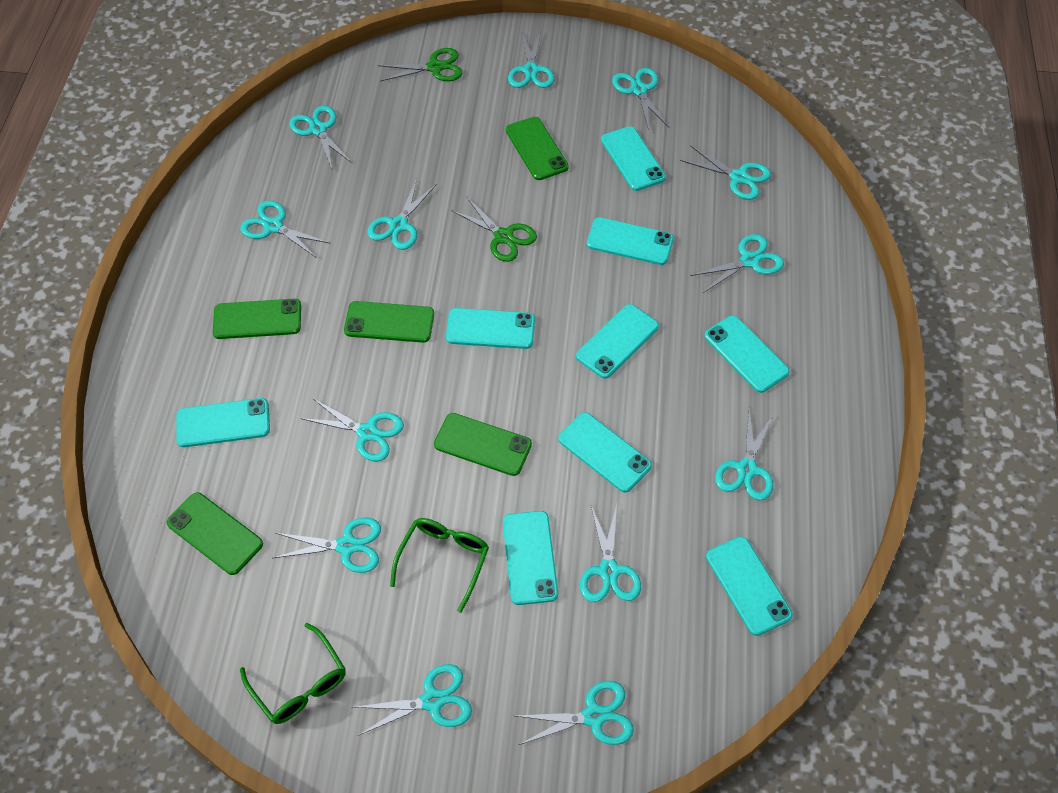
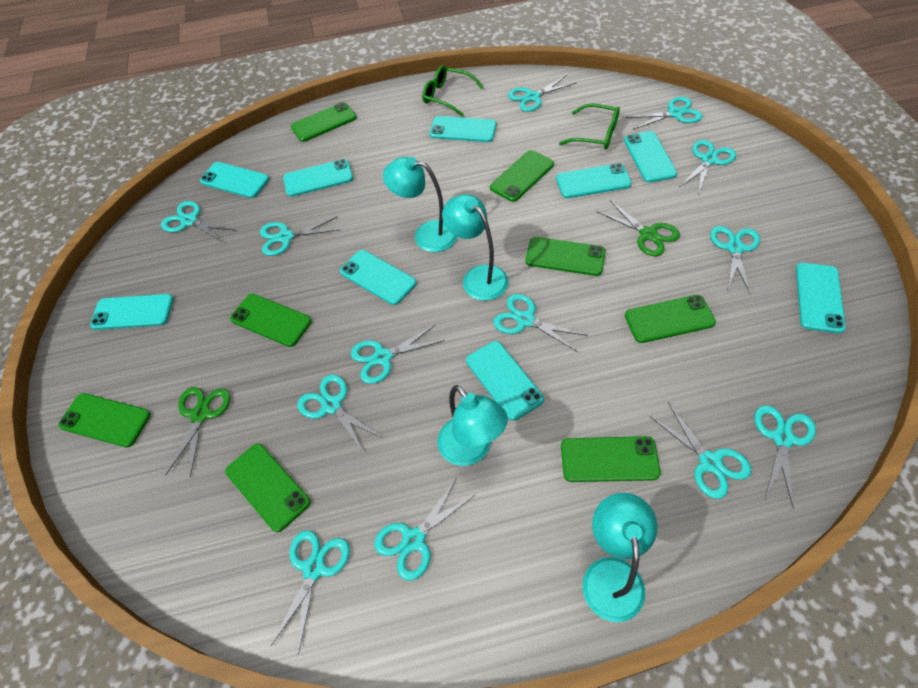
green phone: [167,492,263,575] [213,299,301,339] [344,301,434,343] [434,413,532,476] [506,117,569,180] = 5 -> [58,393,151,448] [225,443,311,532] [230,294,312,347] [291,102,357,142] [490,150,554,202] [525,237,606,276] [561,436,661,482] [625,295,716,343] = 8
turquoise lamp: none = 0 -> [383,157,457,252] [438,385,508,466] [442,194,509,301] [582,493,658,622] = 4

